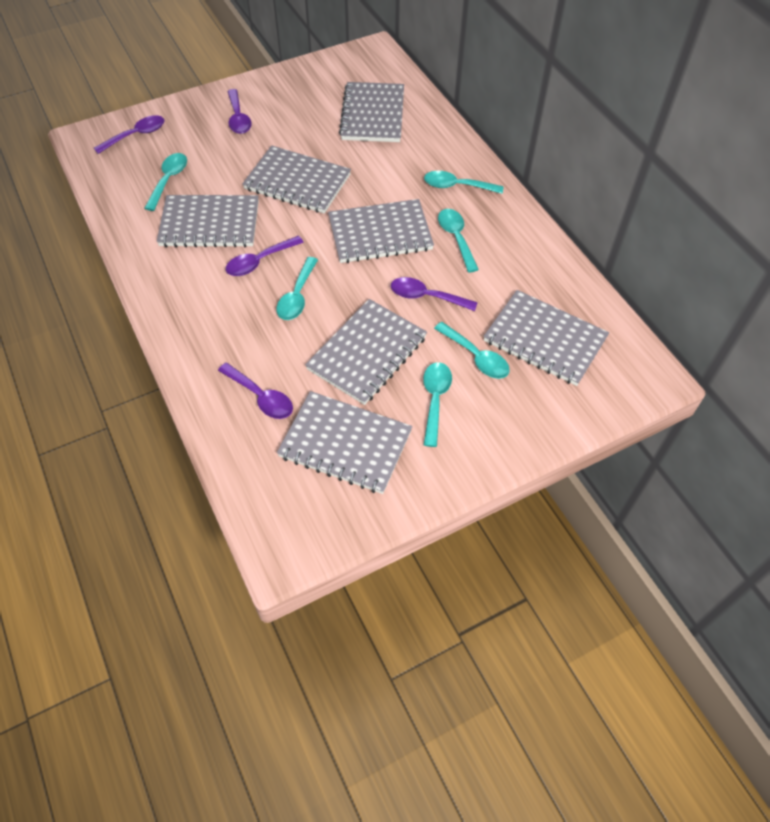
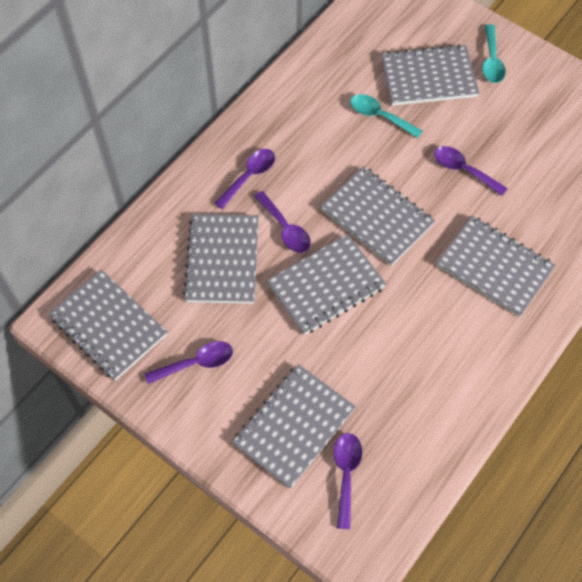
turquoise spoon: [144,153,187,211] [277,257,318,320] [423,362,452,447] [424,171,504,194] [434,322,510,379] [438,209,479,273] = 6 -> [350,94,422,138] [482,24,506,83] = 2

